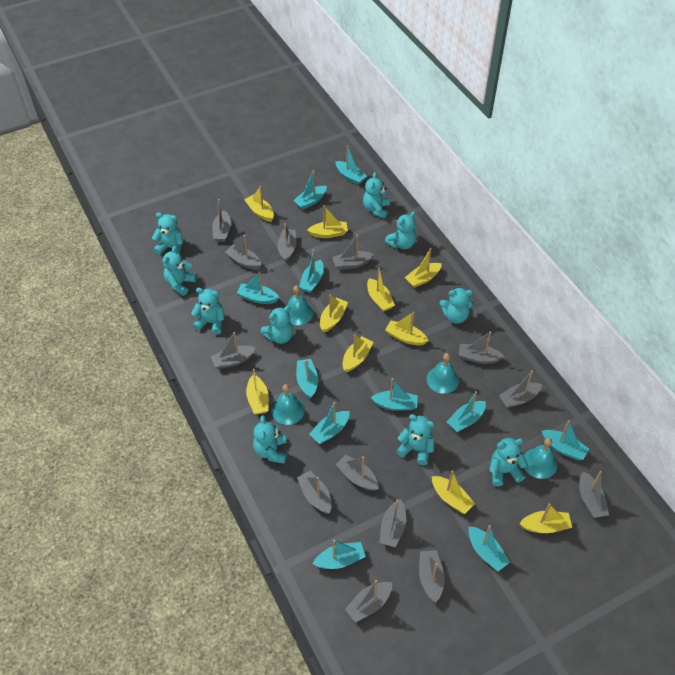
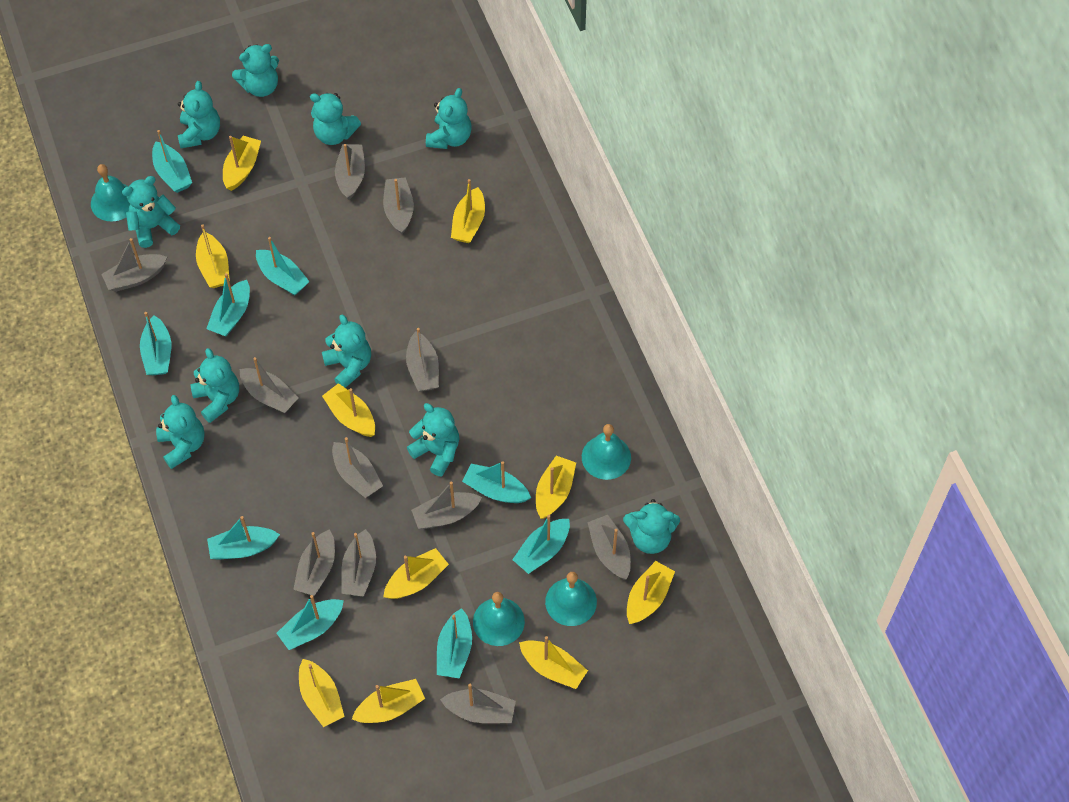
grey boat: [211,332,256,369] [212,199,231,242] [225,235,261,270] [277,223,297,262] [297,471,331,514] [332,235,374,270] [336,455,379,491] [345,580,392,623] [380,499,406,547] [419,550,445,603] [459,332,505,364] [499,370,542,408] [579,471,609,518] = 13 -> [101,238,167,292] [240,357,298,413] [293,529,335,596] [332,437,383,498] [335,144,365,200] [341,529,376,597] [383,177,414,234] [406,328,439,391] [411,481,482,529] [440,684,516,723] [587,515,631,580] = 11
turquoise boat: [237,271,279,304] [293,170,327,210] [296,359,318,399] [299,249,324,293] [309,402,350,444] [313,540,366,569] [336,145,367,185] [370,378,418,411] [447,391,486,432] [468,525,510,571] [542,420,589,460] = 11 -> [140,312,171,375] [152,130,192,193] [206,273,250,336] [207,516,280,560] [256,237,310,295] [277,595,344,650] [437,608,472,679] [462,461,531,503] [512,515,570,574] = 9

